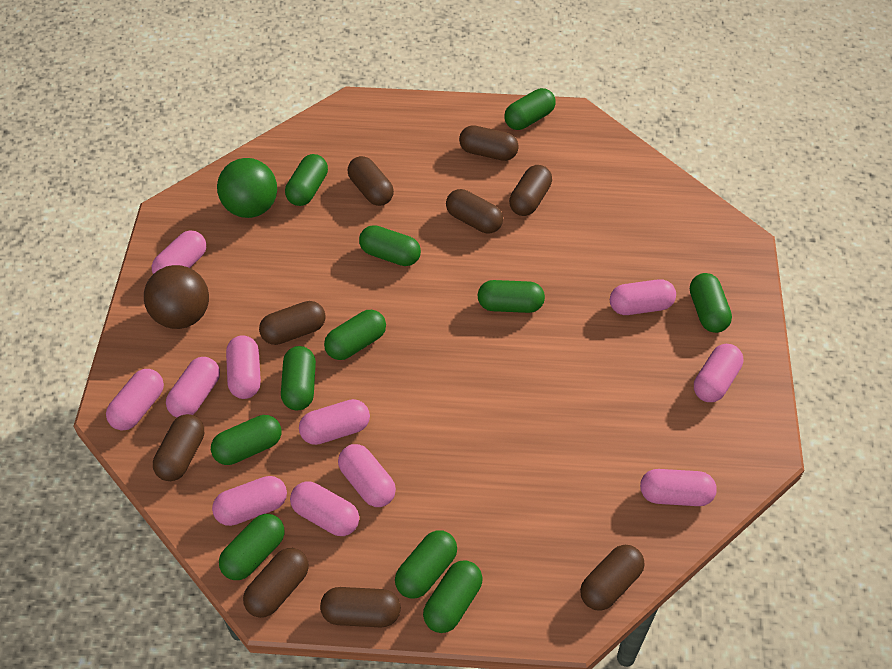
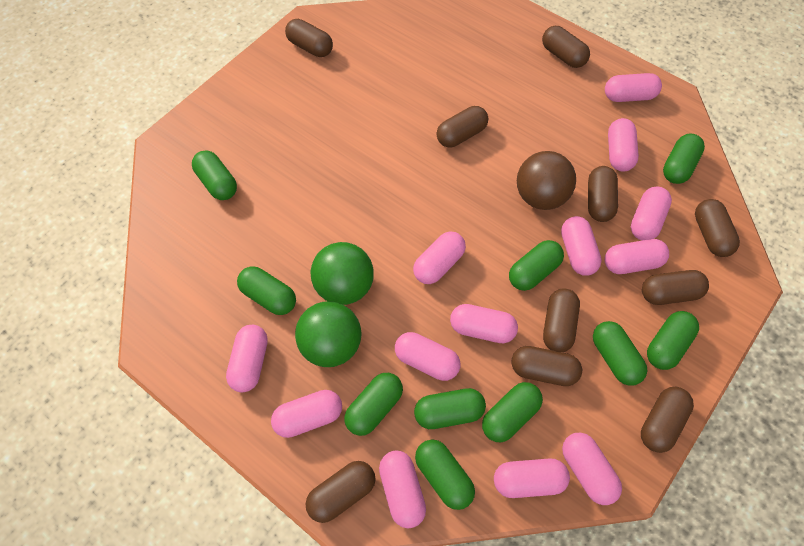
brown capsule: [153,414,204,481] [243,548,309,618] [259,301,326,345] [320,587,401,627] [348,156,394,206] [446,189,503,233] [459,125,519,161] [509,165,552,216] [580,545,644,611] = 9 -> [285,19,333,57] [306,461,376,523] [436,106,488,147] [511,346,582,386] [542,26,590,68] [543,289,580,352] [588,166,618,222] [641,387,694,453] [642,270,709,305] [695,199,740,257] = 10
green ball: [217,158,277,218] = 1 -> [295,301,361,367] [311,242,374,305] = 2
green capsule: [211,415,282,465] [219,514,284,580] [281,346,316,410] [285,154,328,206] [324,310,386,360] [359,225,421,266] [395,530,457,599] [423,560,483,633] [478,280,545,313] [504,88,556,130] [690,273,732,333] = 11 -> [192,150,237,200] [237,266,296,315] [344,373,403,436] [414,388,486,429] [415,440,475,510] [482,382,543,442] [509,240,564,291] [593,321,647,386] [647,311,699,370] [663,134,705,184] = 10
pink capsule: [106,369,164,431] [152,230,206,274] [166,357,220,418] [212,476,287,526] [226,335,261,399] [290,481,359,536] [299,399,370,445] [338,444,396,507] [610,279,676,315] [640,469,717,506] [694,344,743,402] = 11 -> [226,325,268,392] [271,390,342,438] [379,451,426,528] [395,332,460,381] [413,231,466,284] [450,304,518,343] [494,458,570,498] [561,216,602,276] [562,433,622,505] [605,73,662,102] [605,239,669,274] [608,118,639,172] [631,187,672,240] = 13

